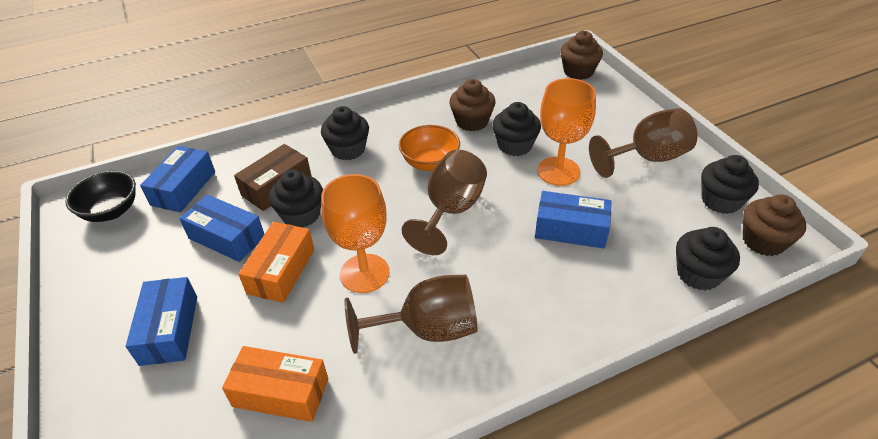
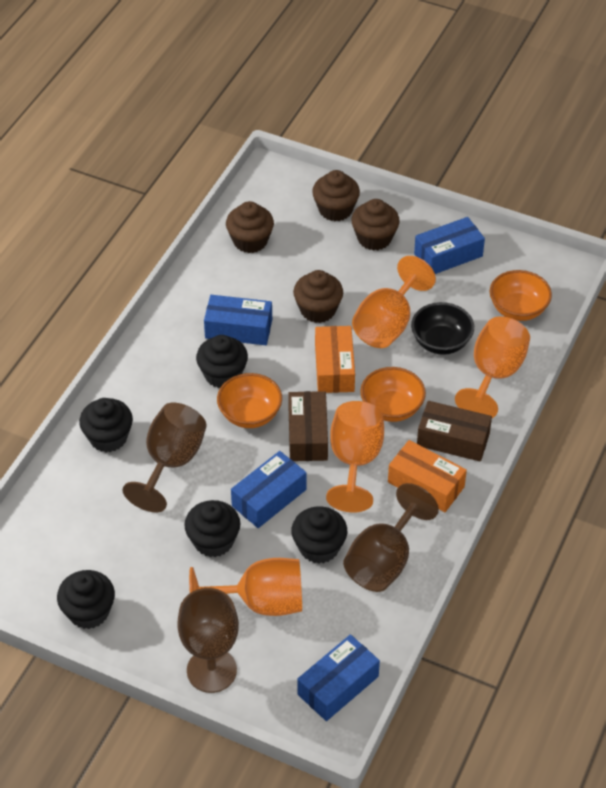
brown box: [234,144,312,211] = 1 -> [288,391,328,461] [417,401,492,462] = 2
brown cupcake: [449,79,496,131] [560,31,603,80] [743,194,806,256] = 3 -> [226,201,274,253] [293,270,343,323] [312,170,360,221] [351,199,400,251] = 4
orange bowl: [399,125,460,171] = 1 -> [217,373,282,428] [360,367,426,422] [490,270,552,321] = 3
orange goblet: [321,174,389,293] [537,78,596,186] = 2 -> [189,558,302,616] [326,401,384,513] [352,256,436,348] [455,316,530,418] = 4

